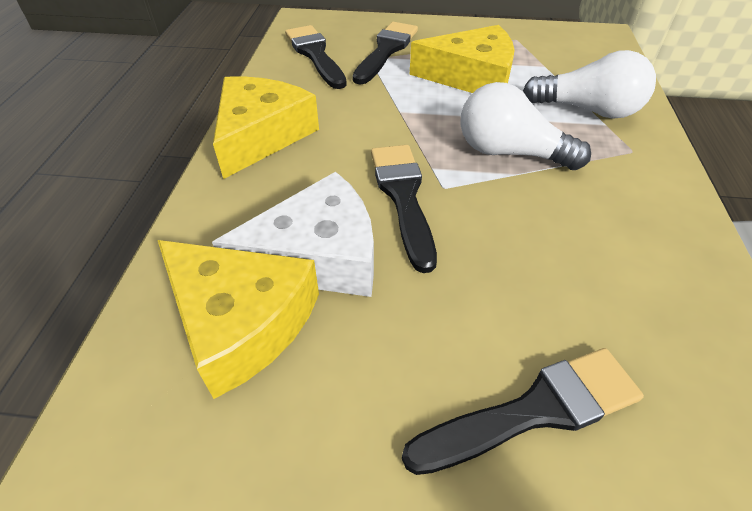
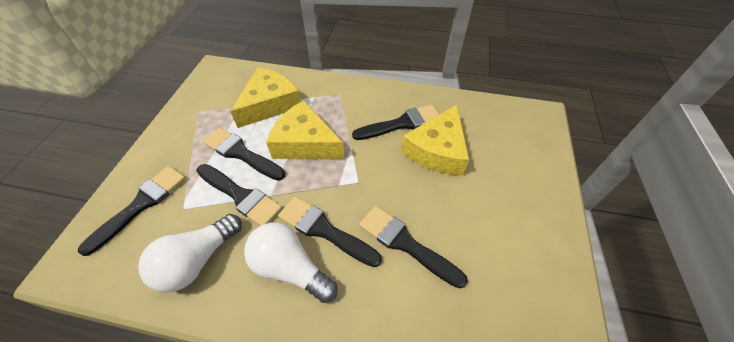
black brush: [285,25,347,89] [352,22,418,84] [371,145,437,273] [402,348,644,475] = 4 -> [78,166,186,256] [196,164,282,226] [203,127,285,181] [278,196,382,267] [352,105,439,140] [359,206,468,288] = 6
white cheese: [212,172,374,297] = 1 -> none = 0

